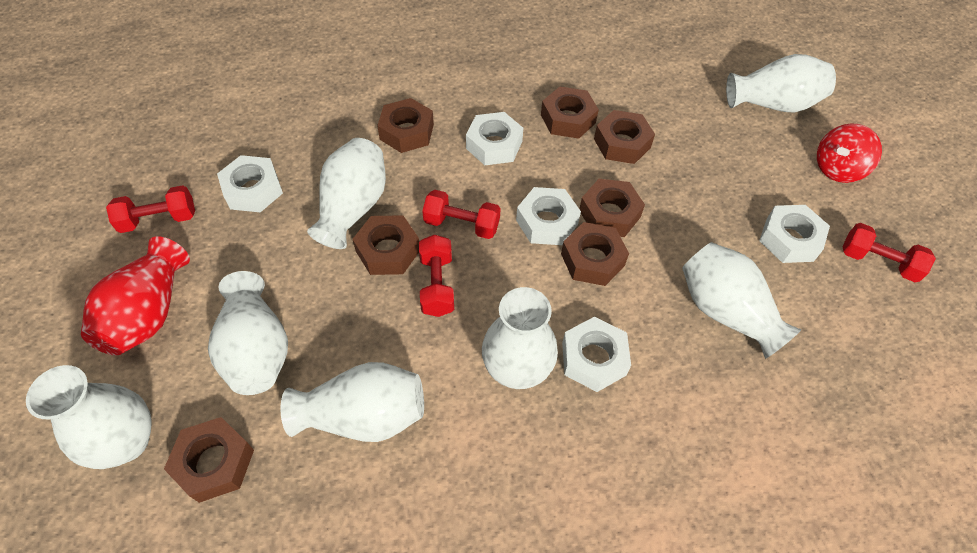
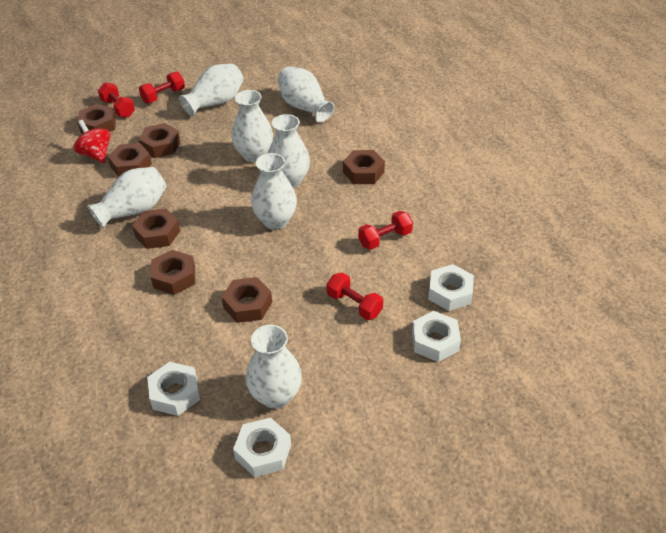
red vase: [81,236,190,355] = 1 -> none = 0
white nut: [217,155,283,212] [466,112,523,165] [516,187,581,245] [562,317,631,392] [759,205,830,263] = 5 -> [147,362,200,416] [233,418,291,477] [412,311,461,362] [428,264,474,311] = 4

